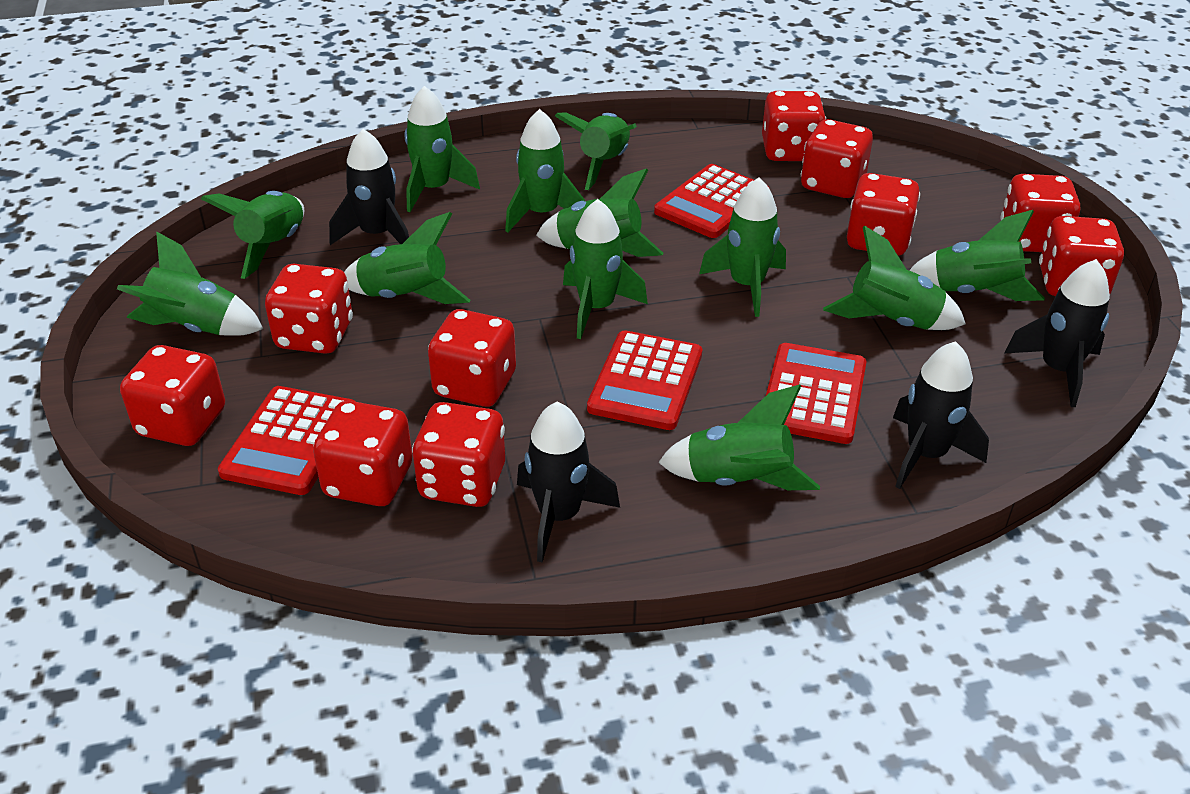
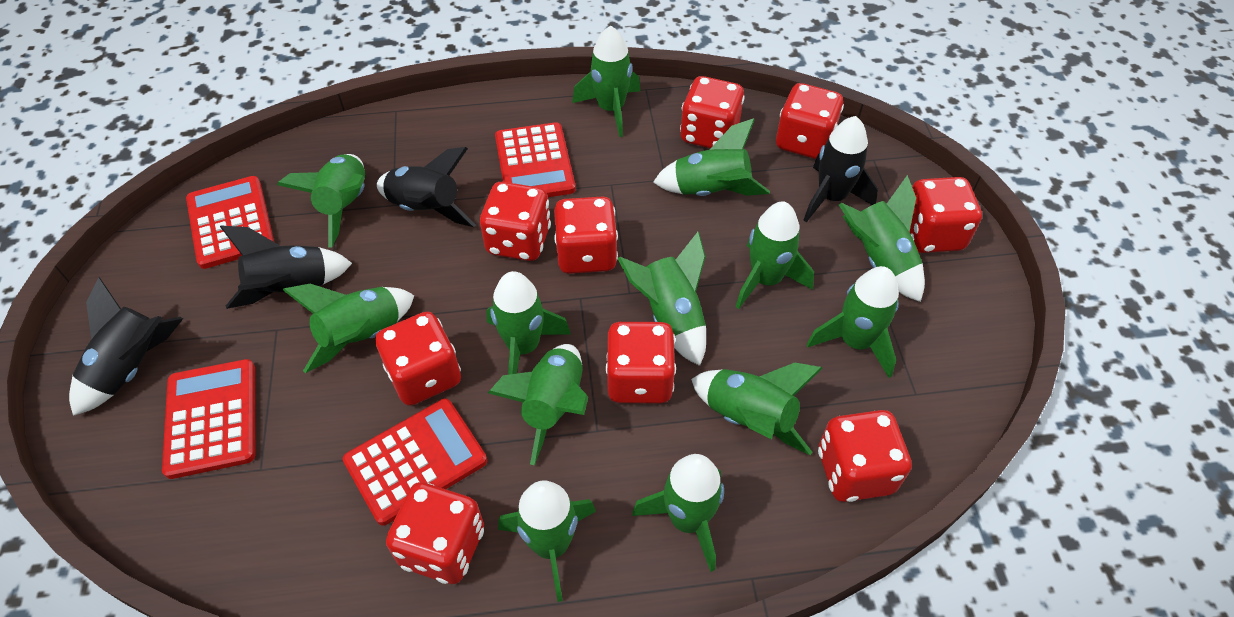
green rocket: [117,231,263,336] [201,191,304,279] [344,212,470,304] [405,86,480,212] [505,109,585,233] [536,168,663,257] [555,112,637,190] [563,199,648,339] [658,384,820,490] [699,178,786,317] [823,226,966,330] [909,210,1045,301] = 12 -> [277,154,365,248] [283,284,414,373] [486,271,571,375] [488,344,588,465] [498,480,596,602] [572,25,641,137] [617,232,706,366] [632,454,724,572] [653,118,770,196] [691,362,822,455] [736,201,814,309] [807,266,899,378] [839,175,925,302] = 13
red dice: [120,345,225,446] [265,264,353,354] [313,401,412,506] [412,402,505,507] [428,309,516,407] [762,91,826,161] [801,119,873,198] [847,173,920,255] [1001,174,1080,252] [1039,216,1124,296] = 10 -> [375,312,461,406] [386,482,484,584] [480,182,551,261] [554,197,618,274] [606,322,676,404] [680,76,745,148] [776,83,844,159] [818,410,912,502] [910,177,982,253] = 9

